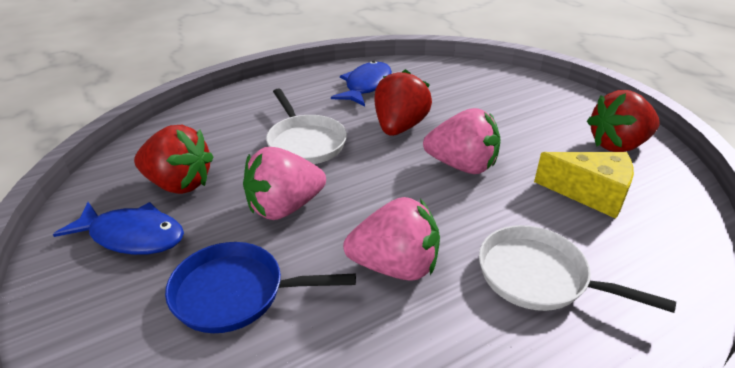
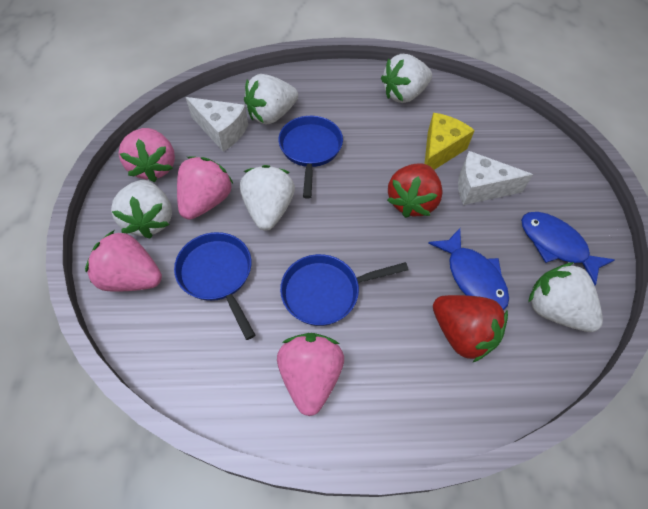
blue pan: [165,242,356,333] = 1 -> [174,232,255,340] [278,116,343,199] [280,254,409,326] = 3
pink strawberry: [243,147,326,220] [343,197,440,281] [423,108,501,174] = 3 -> [85,230,162,292] [118,128,175,182] [177,156,233,220] [277,333,344,416] = 4
red strawberry: [134,125,213,194] [374,69,432,136] [587,90,660,152] = 3 -> [387,163,443,218] [433,295,508,363] = 2
white cheese: none = 0 -> [186,97,248,151] [458,151,533,205] = 2
white pan: [266,89,347,164] [479,225,676,313] = 2 -> none = 0
white strawberry: none = 0 -> [111,180,172,238] [240,165,295,231] [244,74,298,125] [381,54,432,103] [528,262,603,332] = 5

